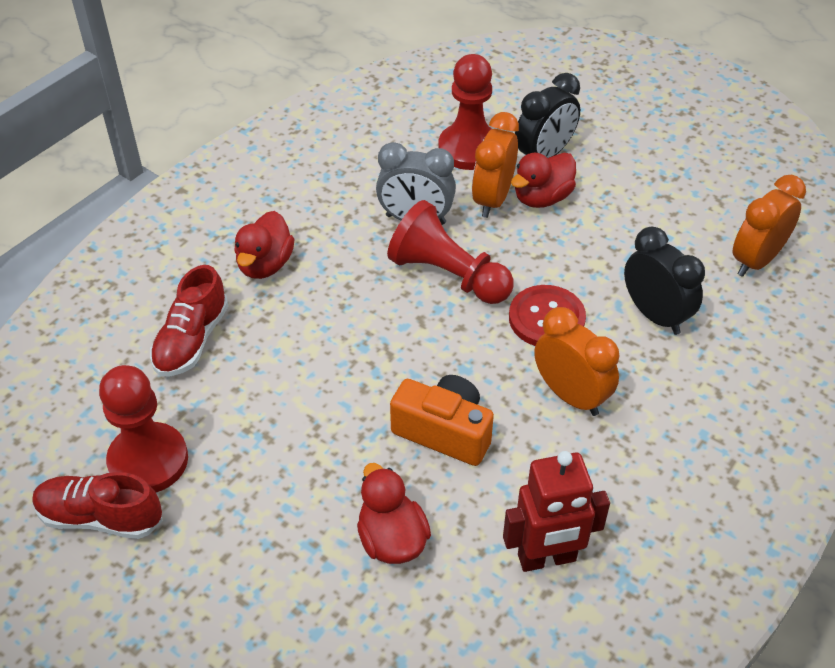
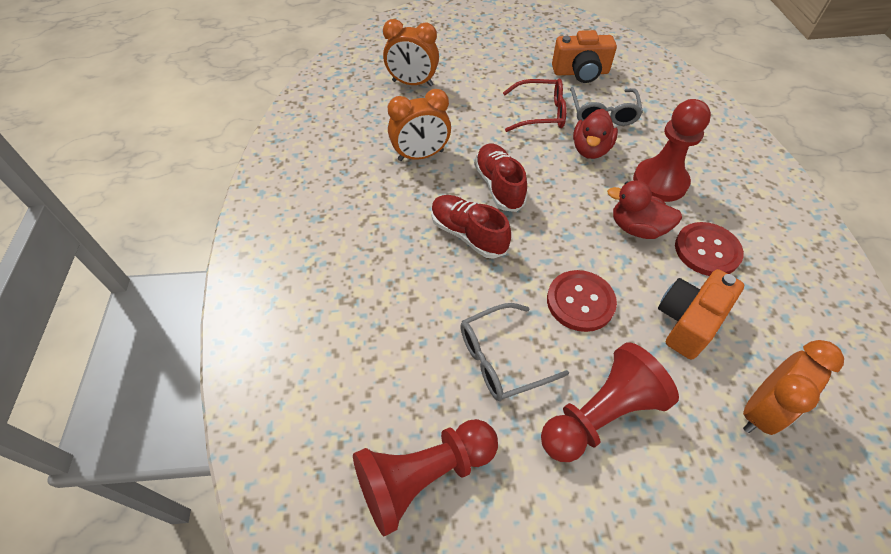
black clock: [515,73,580,158] [624,227,705,335] = 2 -> none = 0
grey clock: [376,142,456,225] = 1 -> none = 0
grey glasses: none = 0 -> [460,303,569,401] [570,87,643,126] = 2
orange camera: [390,375,494,466] = 1 -> [552,30,617,83] [658,269,744,360] = 2
red button: [509,285,586,346] = 1 -> [547,270,617,332] [675,222,744,276] = 2
red duck: [234,211,294,279] [357,463,431,564] [511,153,576,208] = 3 -> [573,109,618,159] [607,181,682,239] = 2
red glasses: none = 0 -> [503,78,566,132] = 1
red robot: [503,451,610,572] = 1 -> none = 0

